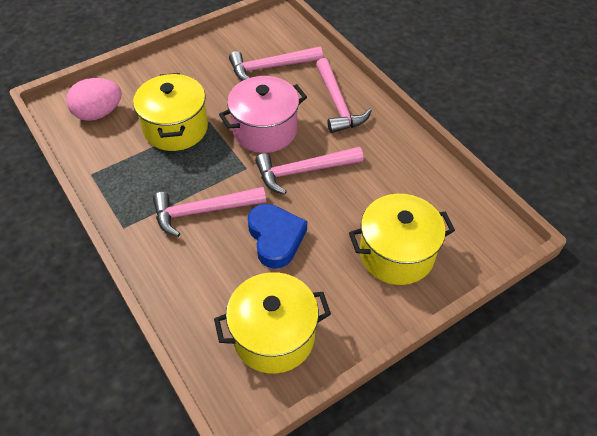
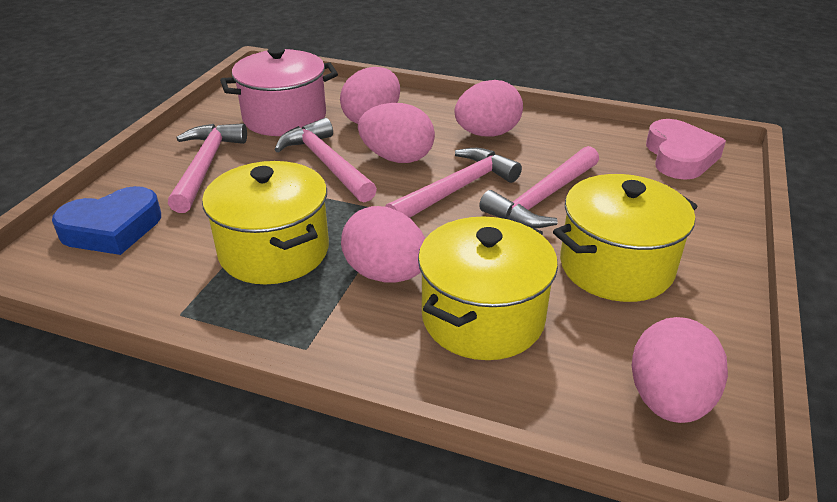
pink egg: [66,78,122,121] = 1 -> [340,67,400,124] [341,206,425,283] [358,103,435,163] [455,80,523,136] [632,317,728,423] = 5
pink heart: none = 0 -> [646,119,726,180] = 1

